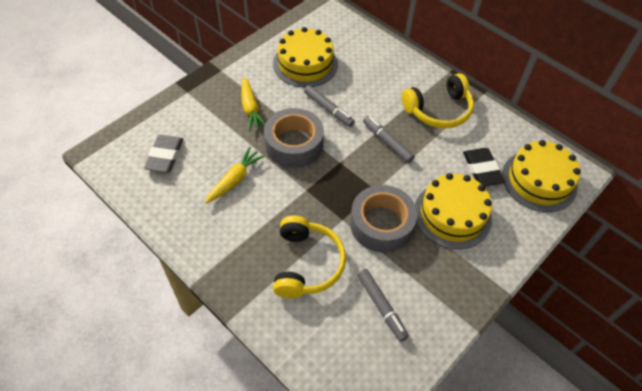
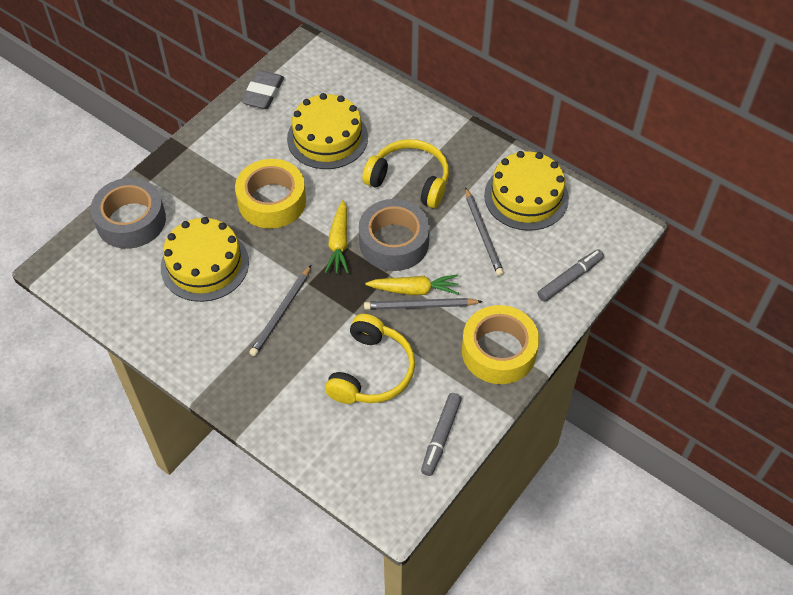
black eraser: [463,148,505,186] = 1 -> none = 0
grey marker: [304,85,355,127] [357,269,409,342] [363,116,415,163] = 3 -> [421,393,462,476] [538,249,604,302] = 2
grey pencil: none = 0 -> [249,265,311,356] [364,298,483,310] [465,187,504,276] = 3
yellow tape: none = 0 -> [235,159,306,229] [462,305,539,384] = 2

